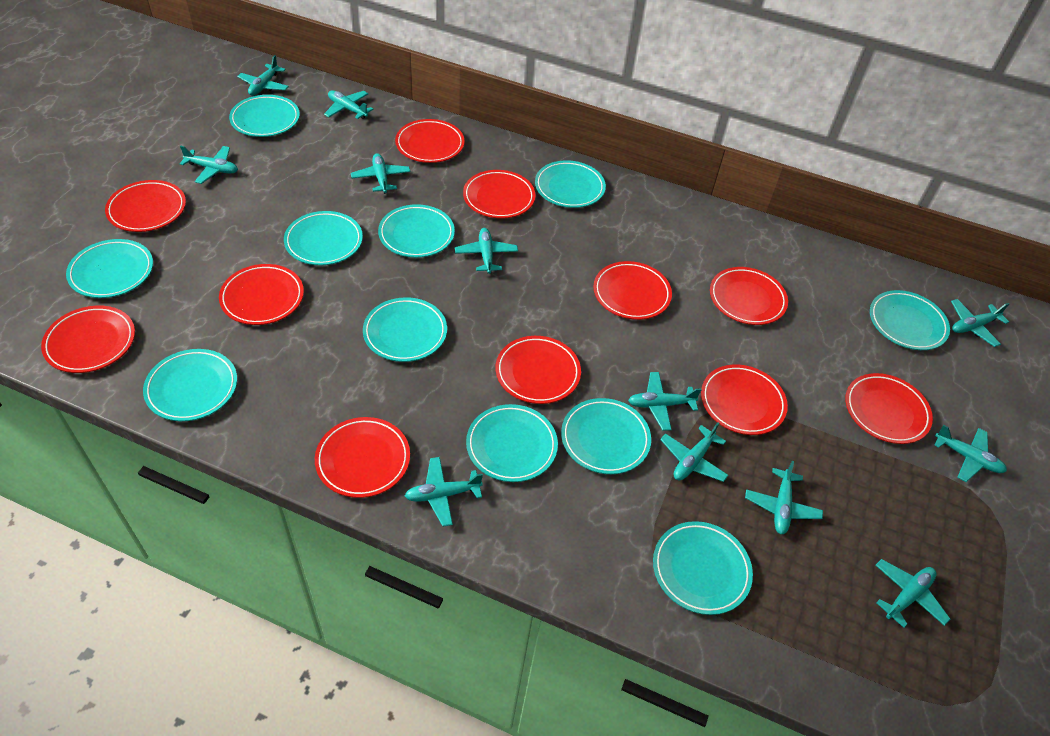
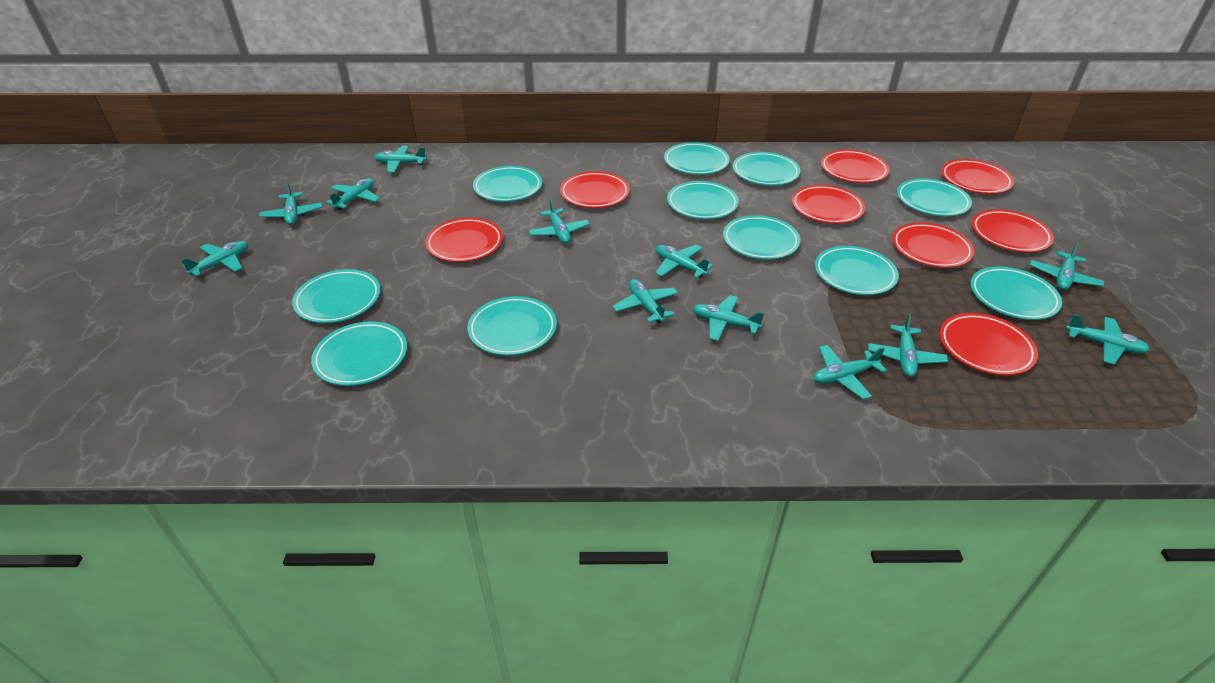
red plate: [41,306,135,373] [105,180,186,232] [219,264,304,325] [315,417,410,498] [395,119,465,163] [463,170,535,219] [496,336,581,404] [593,261,672,320] [701,365,788,435] [710,267,788,325] [845,373,933,444] = 11 -> [425,218,503,262] [560,171,630,208] [792,185,865,224] [821,150,890,183] [892,222,974,268] [940,313,1038,375] [941,159,1014,194] [972,209,1054,253] = 8

